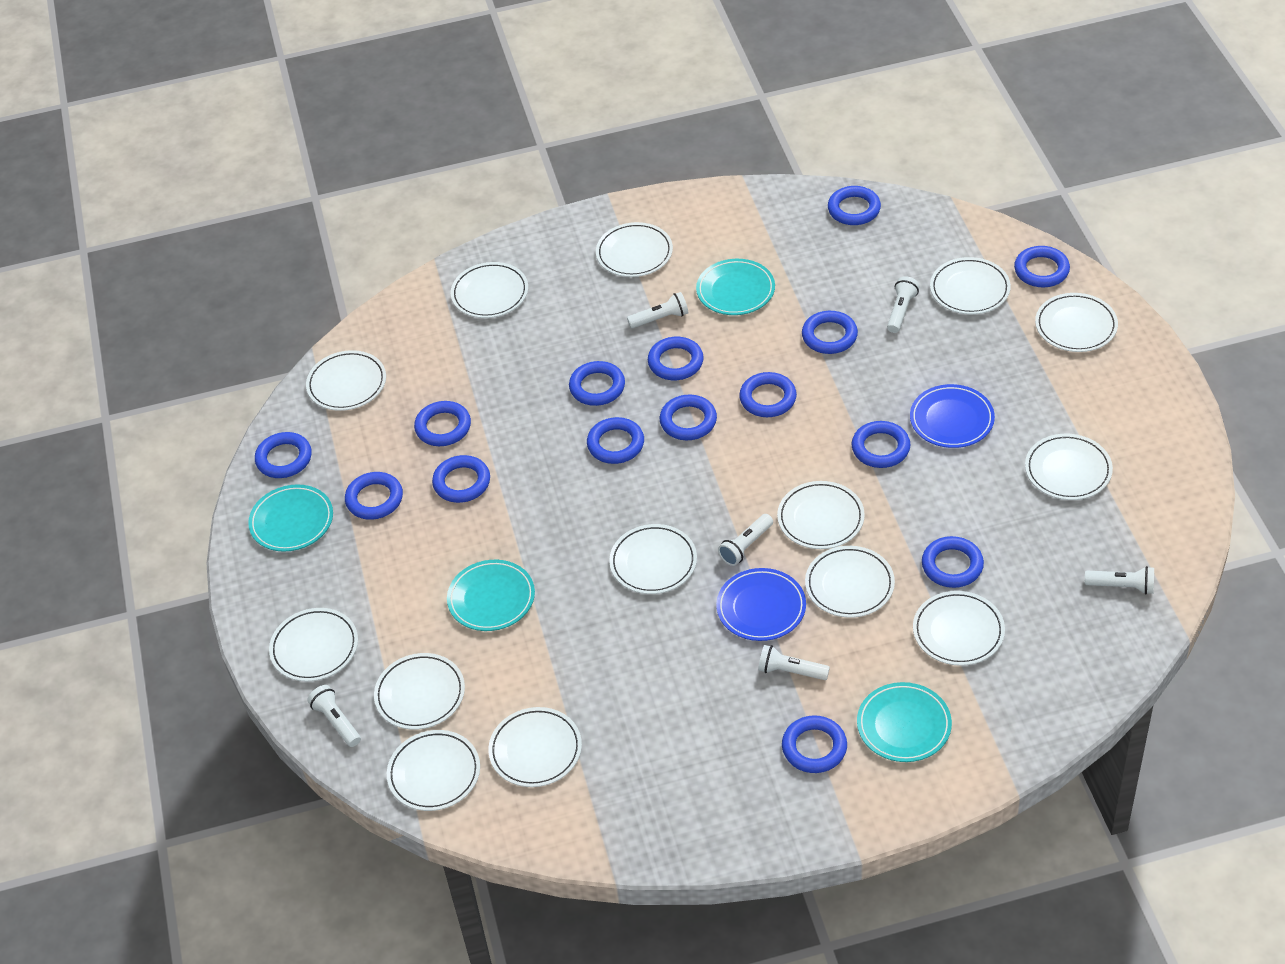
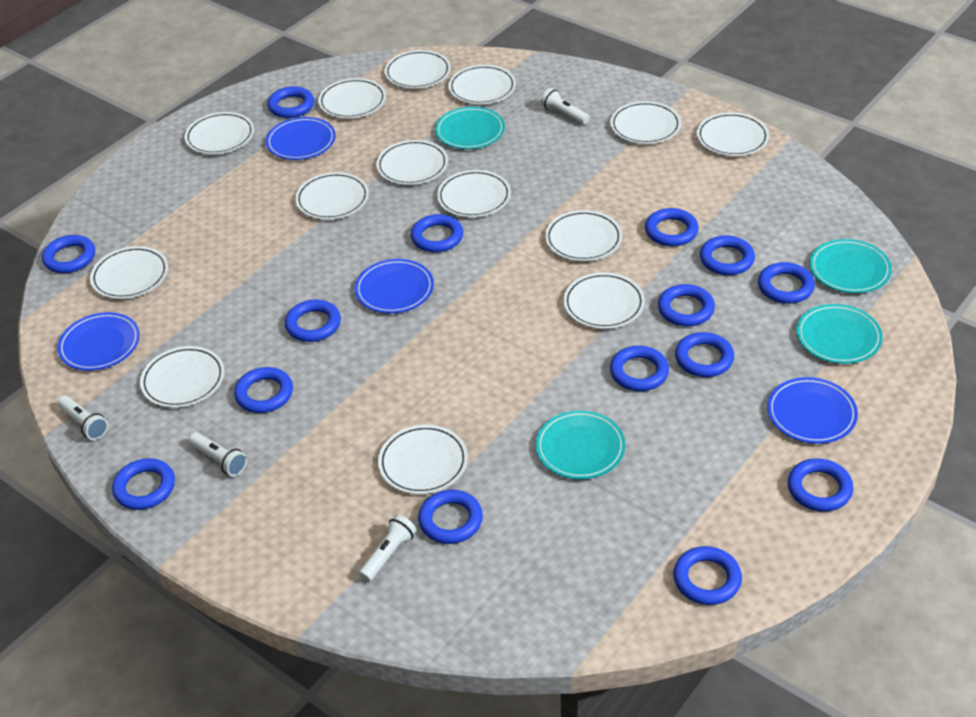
blue plate: [716,568,806,641] [910,384,995,448] = 2 -> [57,312,140,371] [266,117,336,160] [355,259,434,313] [767,377,858,444] = 4
white flashlight: [307,685,361,747] [627,292,689,328] [718,514,773,566] [758,645,830,680] [887,276,919,333] [1085,566,1154,594] = 6 -> [58,396,108,440] [189,432,247,476] [359,514,417,582] [541,88,590,125] = 4

